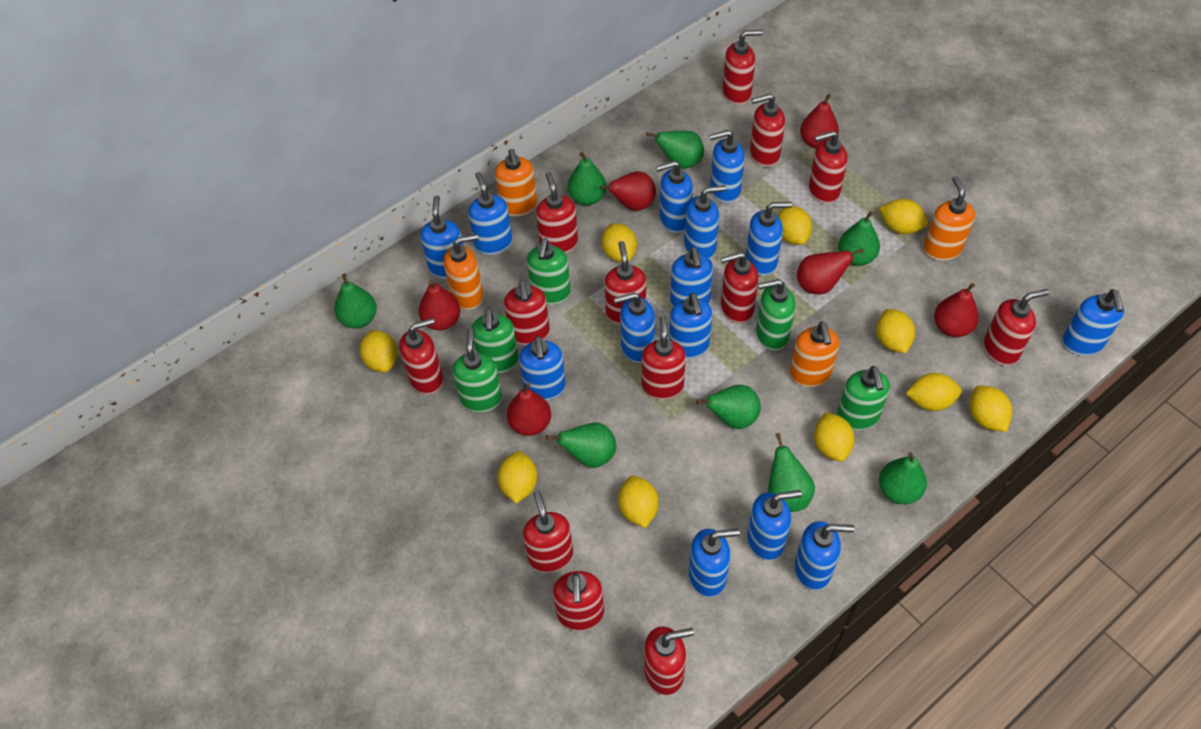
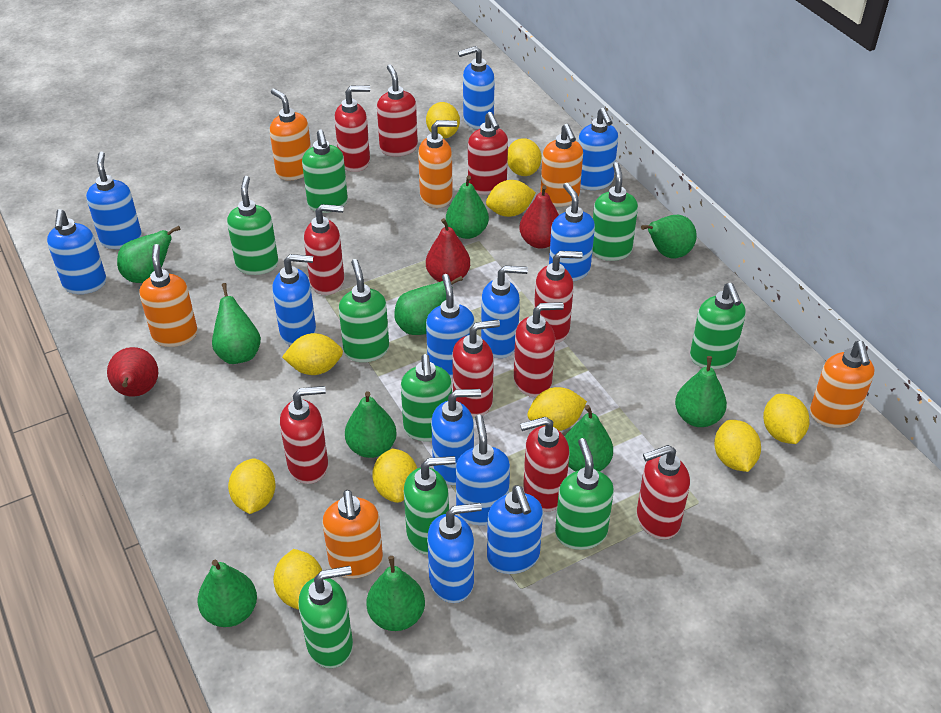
blue soap dispenser: [420,195,464,279] [468,172,512,255] [519,336,566,401] [614,292,655,363] [656,161,693,233] [669,293,712,359] [670,247,713,307] [684,185,726,259] [689,529,740,597] [709,130,745,203] [746,202,792,276] [747,490,802,561] [794,521,854,590] [1062,289,1124,356] = 14 -> [47,209,106,294] [86,152,142,249] [272,254,316,346] [426,274,474,378] [427,503,482,603] [431,389,481,485] [456,415,510,525] [458,46,495,129] [481,265,528,358] [487,485,543,574] [549,183,595,281] [578,108,618,190] = 12
green pear: [334,274,377,329] [546,423,616,468] [568,152,606,205] [646,131,704,169] [696,384,761,429] [768,433,815,512] [838,211,880,266] [879,452,927,504] = 8 -> [117,226,181,283] [198,560,257,627] [212,283,261,364] [345,391,397,458] [367,556,425,631] [394,276,463,335] [446,175,489,239] [565,405,613,472] [641,215,696,258] [675,356,727,427] = 10
green soap dispenser: [453,329,502,413] [471,308,519,373] [527,238,571,305] [756,279,795,351] [837,366,890,431] = 5 -> [227,176,278,275] [298,566,353,668] [302,130,348,213] [339,259,389,362] [401,354,452,441] [404,456,456,555] [555,438,614,550] [592,162,638,261] [690,283,746,369] = 9
orange soap dispenser: [444,234,484,310] [495,149,537,217] [790,322,839,387] [923,176,975,261] = 4 -> [139,244,198,347] [270,88,311,180] [322,490,383,578] [418,120,457,208] [540,124,583,207] [810,341,875,428] = 6
red pear: [418,281,461,331] [507,383,551,436] [600,171,656,211] [797,249,864,294] [800,94,839,149] [934,283,979,337] = 6 -> [107,347,158,397] [426,218,470,283] [519,185,559,249] = 3
red soap dispenser: [399,318,443,395] [504,280,550,345] [523,491,573,573] [536,172,578,254] [553,571,604,631] [604,241,646,325] [642,316,686,400] [644,627,694,696] [721,252,759,324] [722,30,763,105] [750,93,785,167] [809,131,848,204] [984,289,1049,366] = 13 -> [280,386,328,484] [304,204,345,295] [334,85,370,172] [377,64,418,156] [452,320,500,417] [468,112,508,195] [514,302,564,397] [520,417,569,511] [534,251,583,343] [637,445,690,540] = 10

